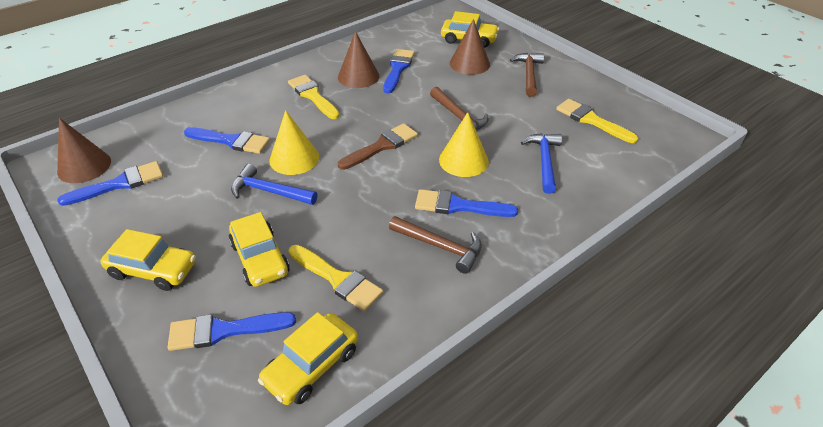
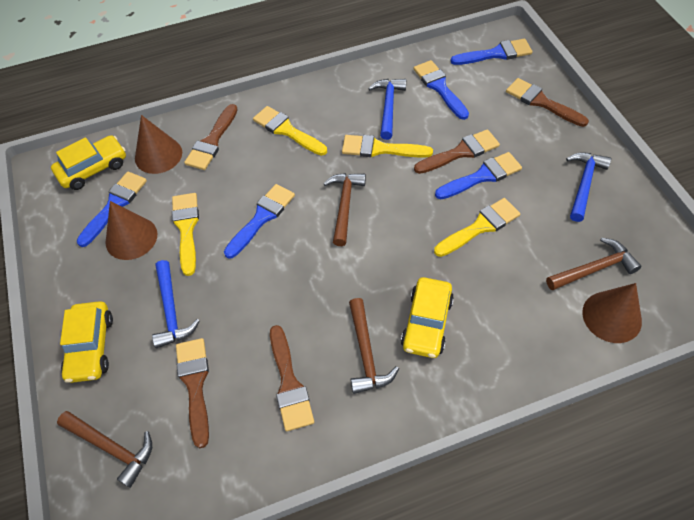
blue hammer: [231,164,317,205] [521,133,562,194] = 2 -> [152,260,200,348] [368,79,406,140] [566,152,611,222] = 3
brown brush: [338,123,418,170] = 1 -> [176,338,209,448] [184,104,238,170] [270,325,314,431] [414,129,500,174] [506,78,589,127] = 5
brown hammer: [389,216,481,274] [430,87,488,130] [510,53,544,97] = 3 -> [57,411,152,488] [323,173,366,246] [349,298,399,394] [546,238,641,291] = 4
yellow brush: [288,75,340,119] [288,245,383,311] [556,99,638,143] = 3 -> [172,193,199,276] [253,106,327,156] [342,135,433,158] [434,198,520,257] = 4
yellow car: [100,229,196,291] [229,212,290,287] [258,312,358,405] [441,11,499,48] = 4 -> [51,135,126,190] [60,301,113,383] [401,277,454,358] = 3
yellow cone: [269,110,319,175] [439,112,489,177] = 2 -> none = 0

